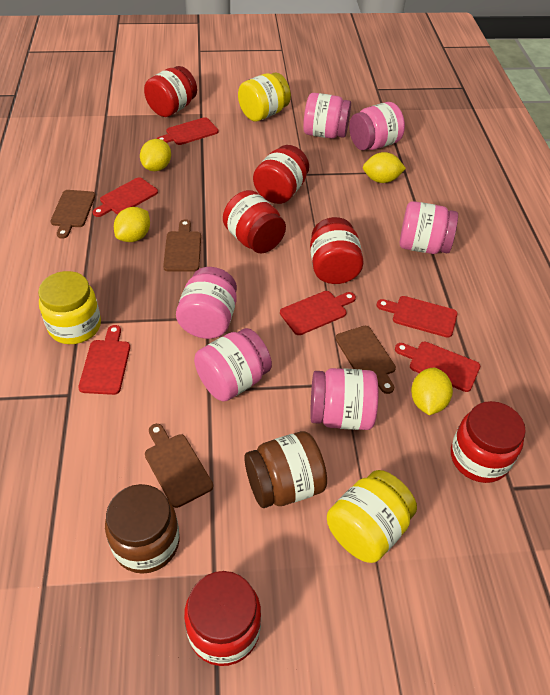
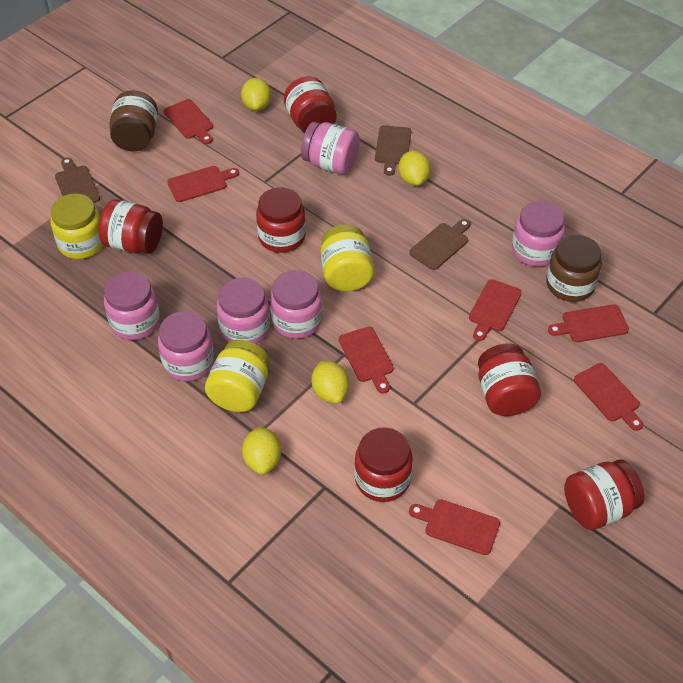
brown cutting board: [50,190,95,239] [145,424,213,508] [163,220,201,272] [335,326,396,394] = 4 -> [55,157,100,203] [375,125,411,176] [409,219,470,270] = 3
red cutting board: [78,325,130,395] [92,177,158,217] [156,117,218,145] [280,291,356,335] [376,296,458,338] [395,342,480,392] = 6 -> [164,99,213,144] [167,166,239,202] [339,327,394,394] [409,499,500,555] [469,279,522,341] [548,304,629,342] [574,363,643,431] = 7

